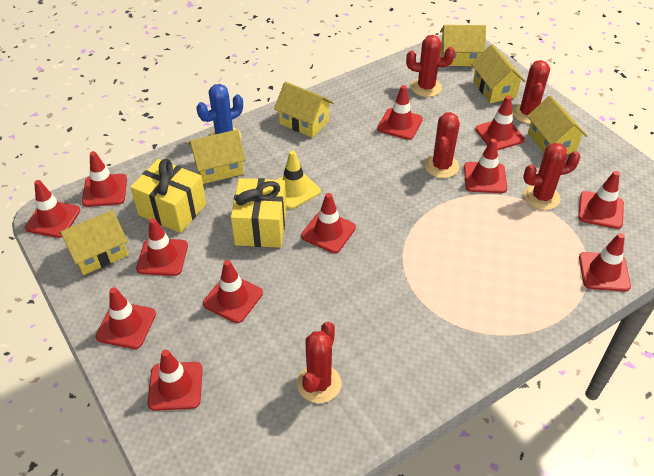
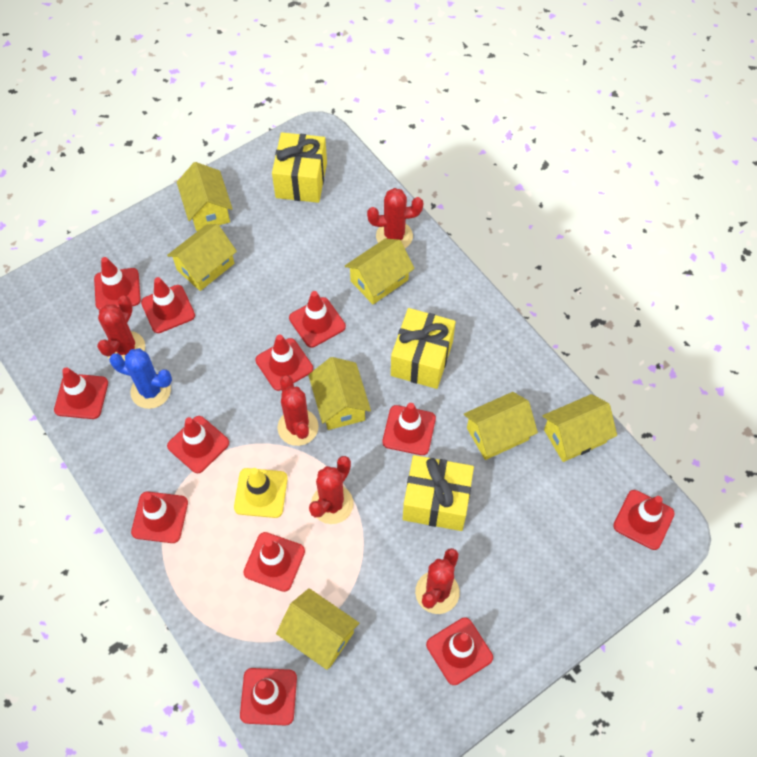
yellow gift: [130,159,206,233] [231,178,287,248] = 2 -> [272,132,327,203] [391,308,456,389] [403,455,474,531] = 3
yellow house: [59,210,128,275] [188,130,246,184] [274,82,334,138] [440,25,486,66] [471,44,526,103] [527,96,587,154] = 6 -> [167,224,237,291] [177,162,233,231] [276,588,359,670] [308,357,371,430] [345,239,415,304] [464,392,538,460] [543,394,617,462] = 7

